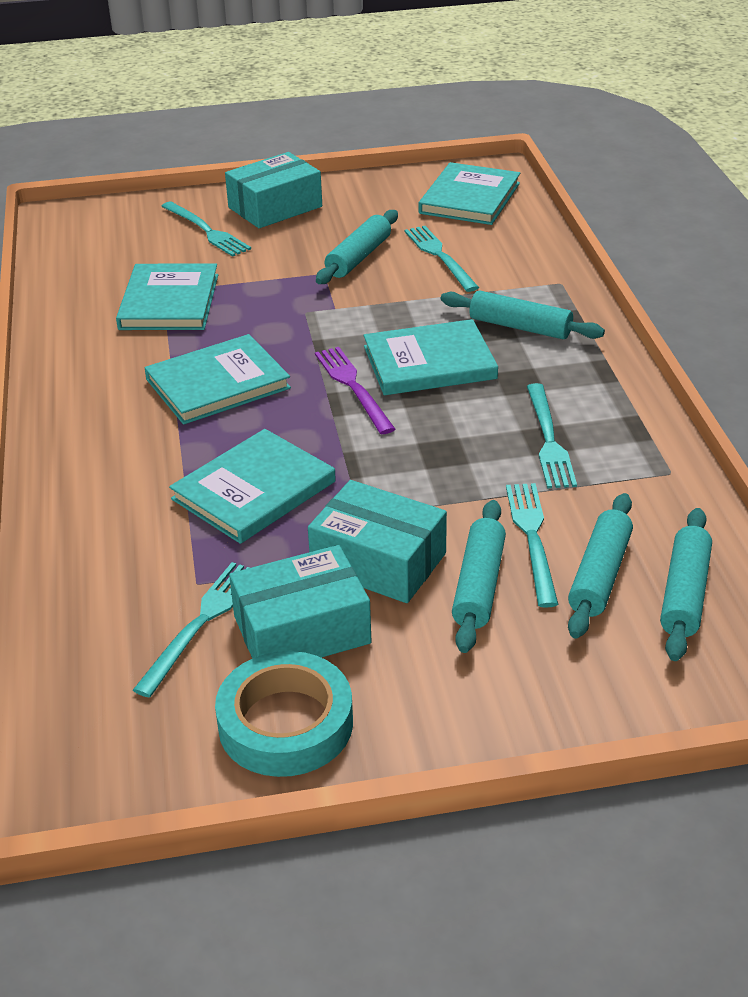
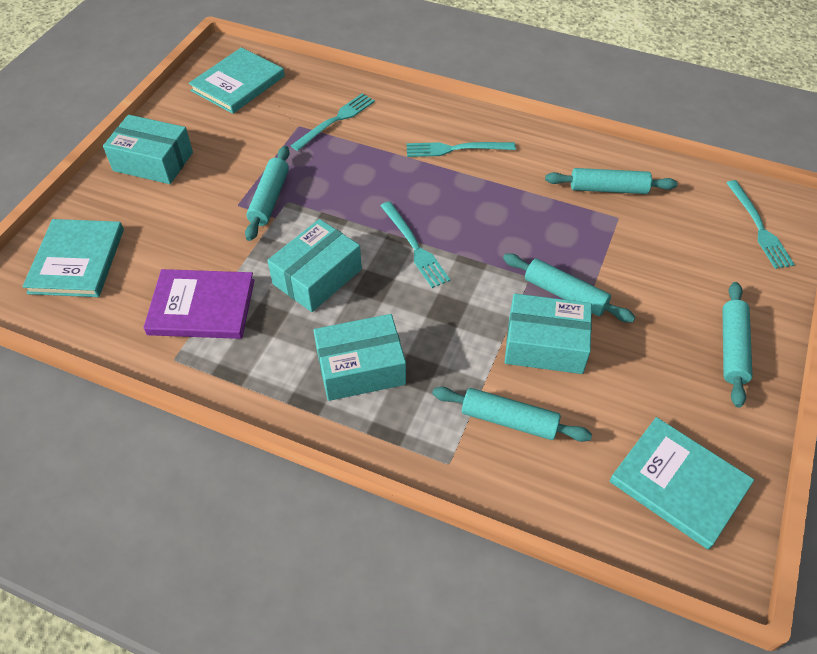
purple book: none = 0 -> [143,269,254,339] = 1
purple fork: [315,347,395,434] = 1 -> none = 0
turquoise book: [116,263,218,330] [144,334,291,425] [169,429,336,544] [364,319,498,395] [418,162,520,225] = 5 -> [22,219,124,297] [189,47,285,114] [610,417,754,550] = 3
turquoise box: [225,152,322,228] [229,545,371,658] [308,480,447,603] = 3 -> [103,115,193,184] [267,219,362,312] [314,314,406,401] [505,294,592,374] = 4
turquoise fork: [133,562,249,698] [161,201,251,257] [404,226,479,292] [506,483,558,608] [527,383,577,488] = 5 -> [291,93,375,151] [381,201,450,288] [406,142,516,157] [727,180,795,269] = 4
turquoise tape: [215,651,353,777] = 1 -> none = 0

